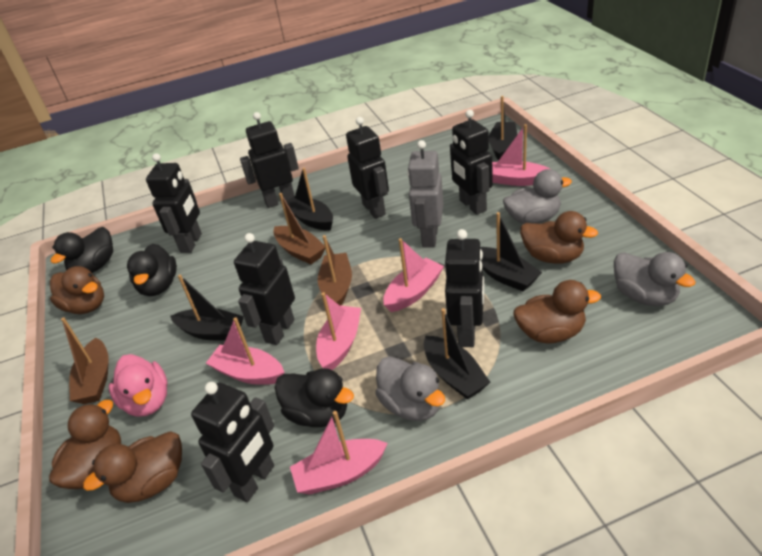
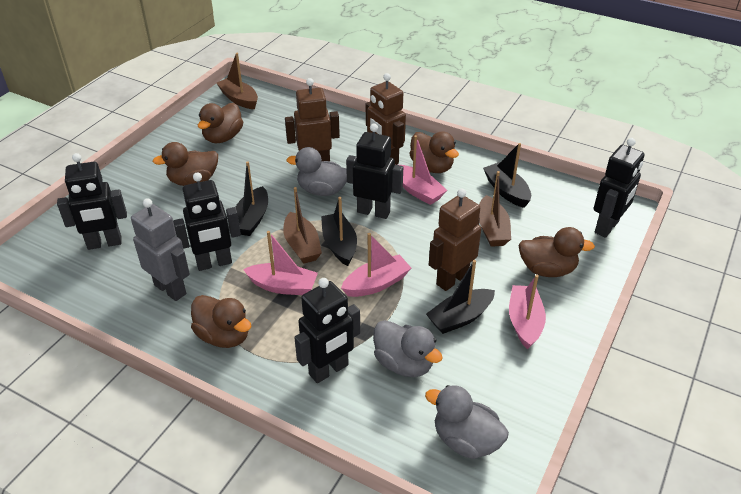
black boat: [170,274,244,341] [286,168,333,230] [424,308,490,400] [480,212,542,291] [489,96,517,160] = 5 -> [235,161,268,236] [321,197,357,266] [426,260,495,334] [483,143,531,208] = 4
black duck: [50,227,113,273] [127,244,177,296] [275,368,354,427] = 3 -> none = 0
black robot: [146,153,202,253] [191,382,274,502] [234,233,295,345] [240,112,299,208] [346,117,389,219] [445,229,484,347] [450,110,493,215] = 7 -> [57,153,127,250] [173,172,241,271] [294,278,360,383] [346,124,403,219] [593,138,644,238] = 5
brown robot: none = 0 -> [285,78,340,162] [366,73,406,165] [429,188,481,291] = 3
pink boat: [206,317,284,385] [290,411,388,495] [316,292,361,370] [383,238,444,312] [492,124,550,186] = 5 -> [243,231,318,295] [341,233,411,297] [400,135,447,205] [509,275,546,349] = 4
pink duck: [109,354,168,417] = 1 -> none = 0

